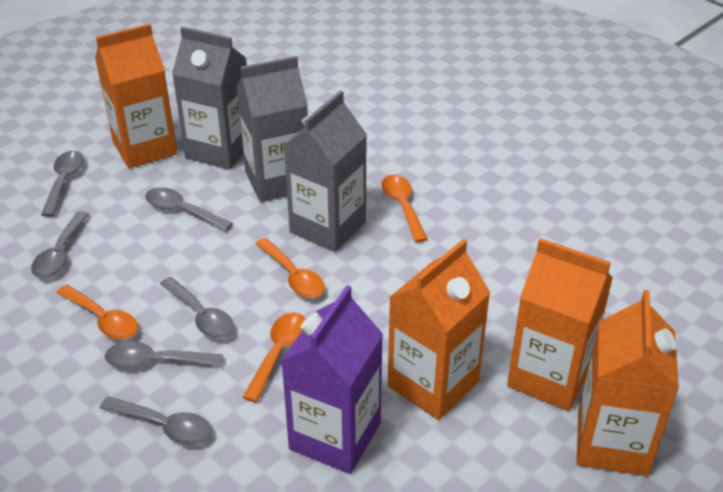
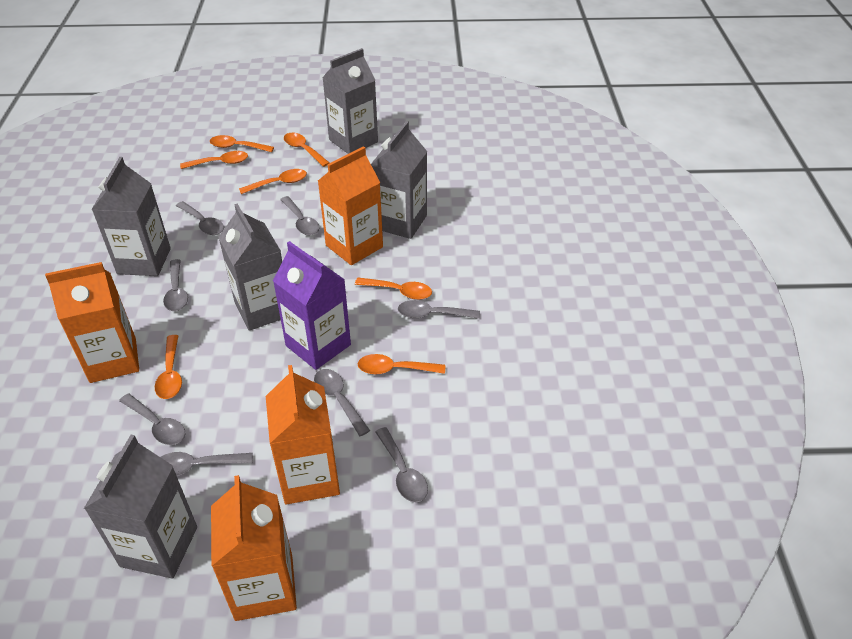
grey carton: [172,27,247,170] [237,56,308,202] [283,91,367,252] = 3 -> [84,435,197,579] [91,157,171,276] [218,204,282,331] [323,48,378,154] [371,121,427,239] = 5
grey spoon: [31,211,89,278] [41,151,84,217] [99,396,212,445] [105,341,223,369] [145,187,233,231] [160,277,234,339] = 6 -> [119,394,185,445] [161,452,253,476] [163,259,188,311] [176,201,224,235] [280,196,320,236] [314,369,370,436] [376,427,428,502] [398,300,480,319] = 8
orange spoon: [56,284,138,340] [243,312,306,402] [256,238,325,298] [381,175,428,243] = 4 -> [155,335,182,399] [180,151,248,169] [210,135,274,152] [239,169,307,194] [284,133,330,167] [355,278,432,300] [358,354,445,374] = 7

